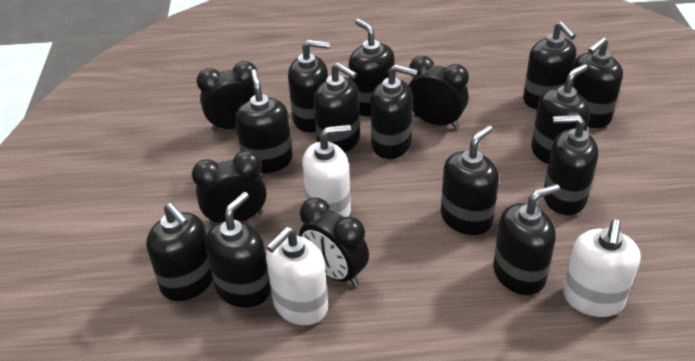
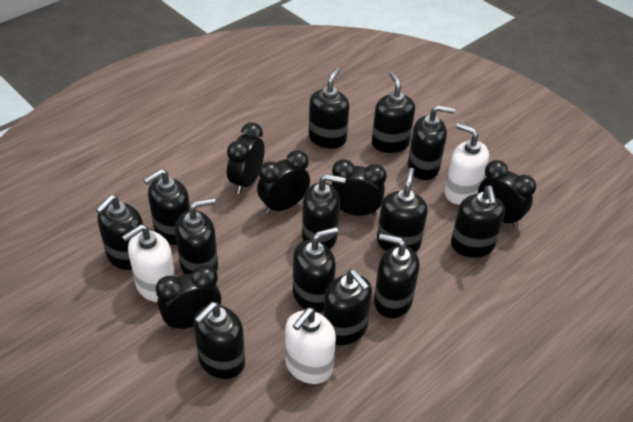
black clock: [192,150,267,226] [197,61,257,131] [299,198,369,287] [408,56,469,129] = 4 -> [156,264,221,330] [227,122,265,194] [257,150,310,214] [332,159,387,216] [478,160,536,228] = 5

